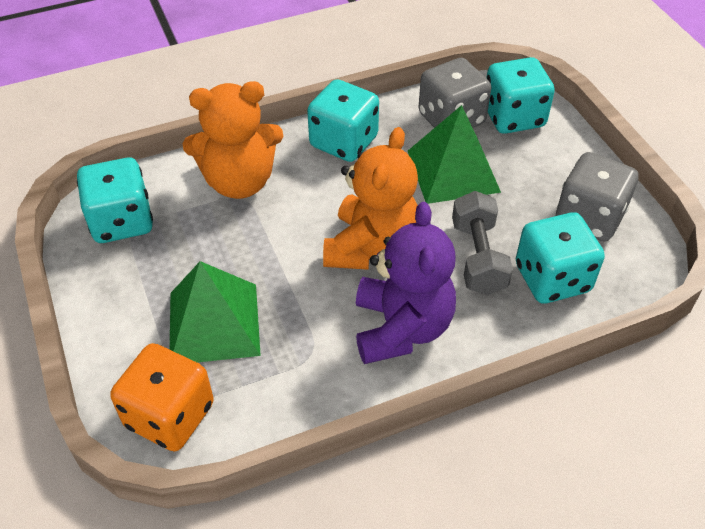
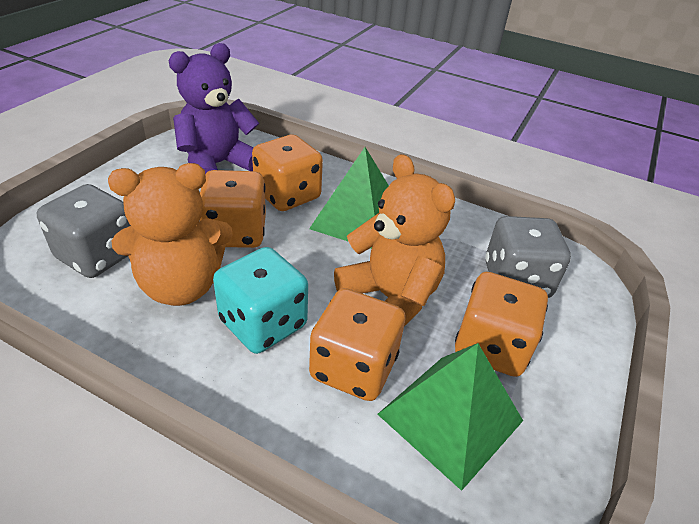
grey dumbbell: [452,191,513,295] = 1 -> none = 0
orange dice: [110,343,214,452] = 1 -> [200,170,266,248] [252,135,323,211] [309,288,405,401] [455,272,548,377] = 4
turquoise dice: [77,157,153,243] [307,79,379,162] [487,57,555,134] [516,212,605,303] = 4 -> [213,247,308,354] = 1

